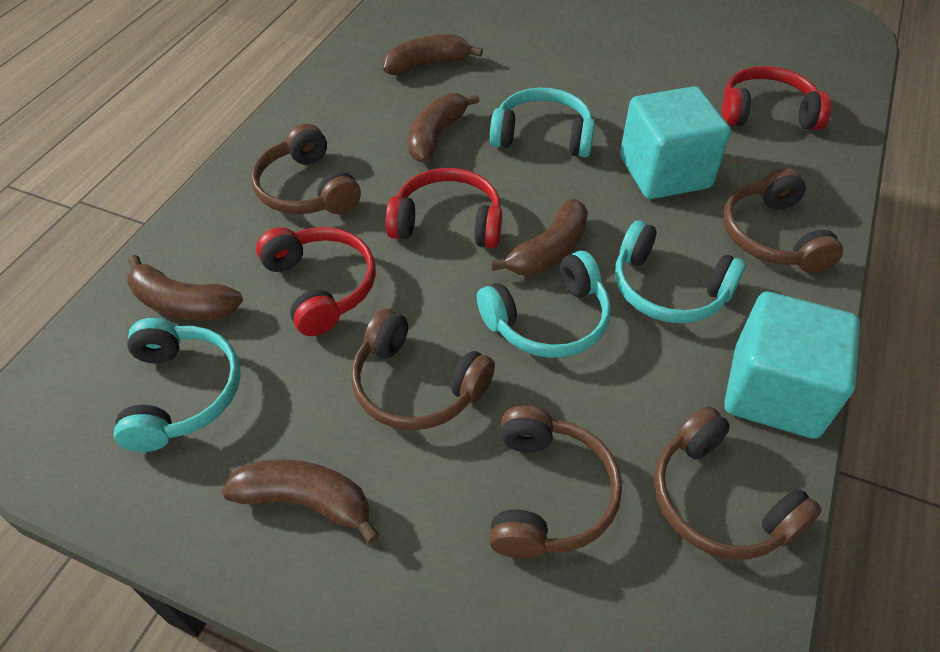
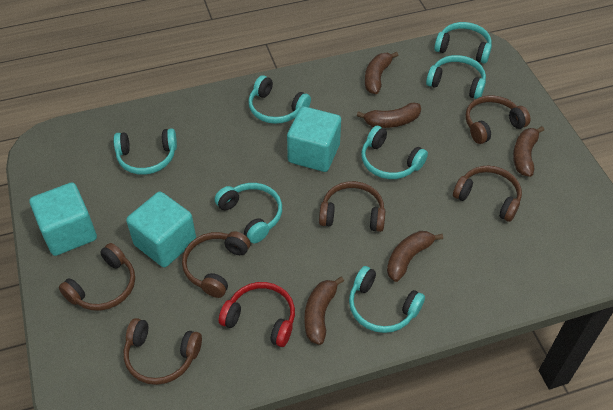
brown headphones: [251,124,361,214] [351,309,495,430] [489,405,622,559] [654,406,822,559] [723,168,843,273] = 5 -> [59,243,135,311] [124,318,202,385] [182,231,251,298] [319,181,385,232] [453,166,522,222] [465,95,530,144] = 6
red headphones: [256,227,376,336] [385,168,502,249] [722,66,831,130] = 3 -> [219,282,295,347] = 1
turquoise cube: [620,86,731,199] [724,291,860,439] = 2 -> [30,182,97,256] [126,192,196,267] [287,106,341,172] = 3
turquoise headphones: [114,318,241,452] [477,251,611,358] [490,88,595,157] [615,221,746,323] = 4 -> [114,128,177,175] [215,183,282,243] [248,75,311,124] [349,266,425,333] [361,126,428,179] [426,55,486,99] [434,22,492,63] = 7

